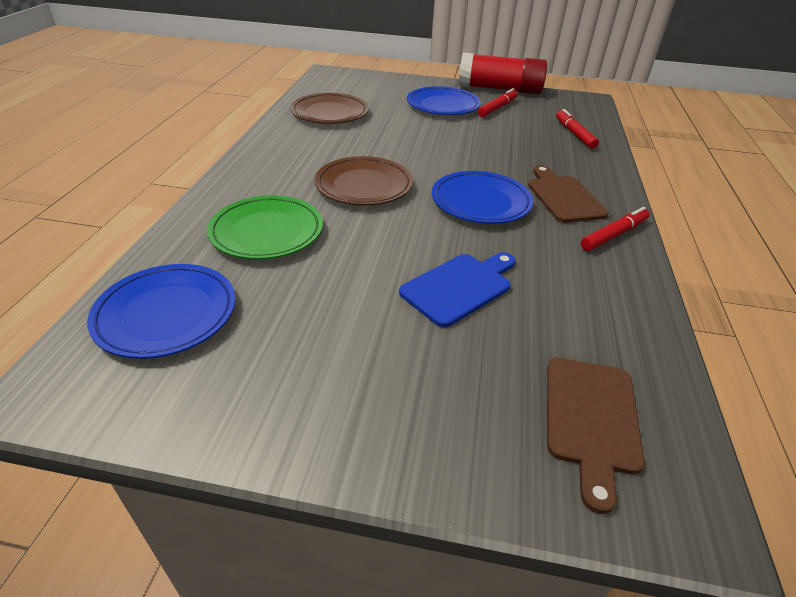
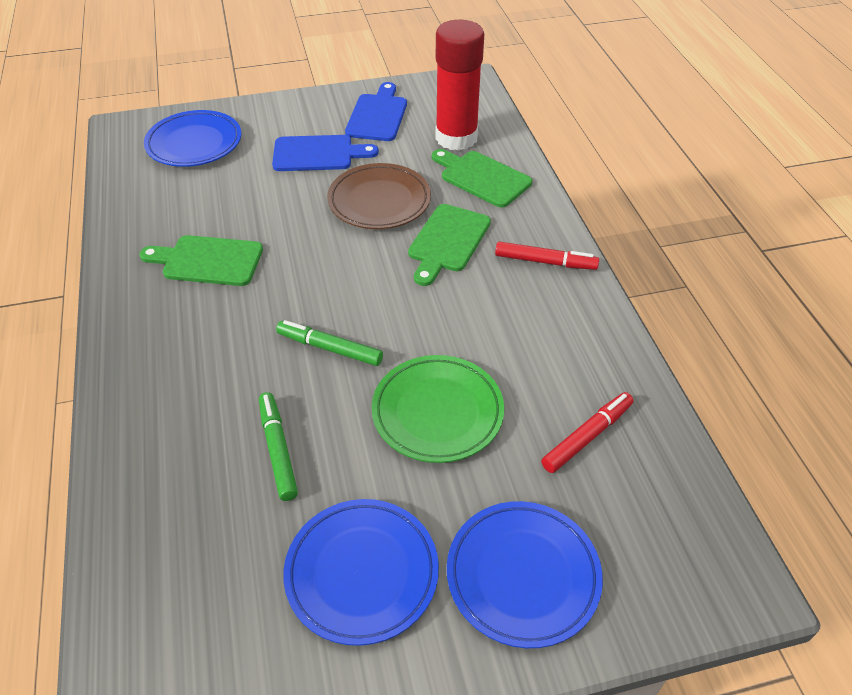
blue cutting board: [399,252,515,327] = 1 -> [272,135,379,171] [345,82,407,141] = 2
brown cutting board: [528,165,609,223] [547,357,645,514] = 2 -> none = 0
brown plate: [290,93,369,124] [314,156,413,206] = 2 -> [327,163,431,229] = 1
green cutting board: none = 0 -> [139,235,263,286] [408,204,491,286] [432,149,532,207] = 3
green marker: none = 0 -> [259,392,298,501] [276,320,383,366] = 2
red marker: [478,88,518,117] [556,109,599,149] [581,207,650,251] = 3 -> [495,241,599,270] [541,392,633,473] = 2

